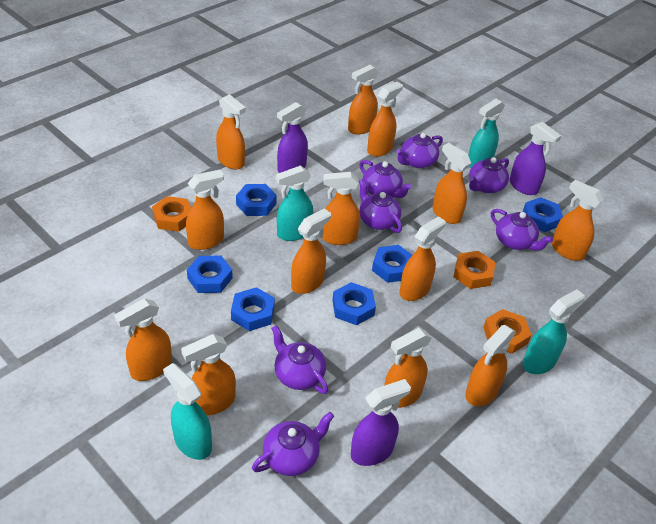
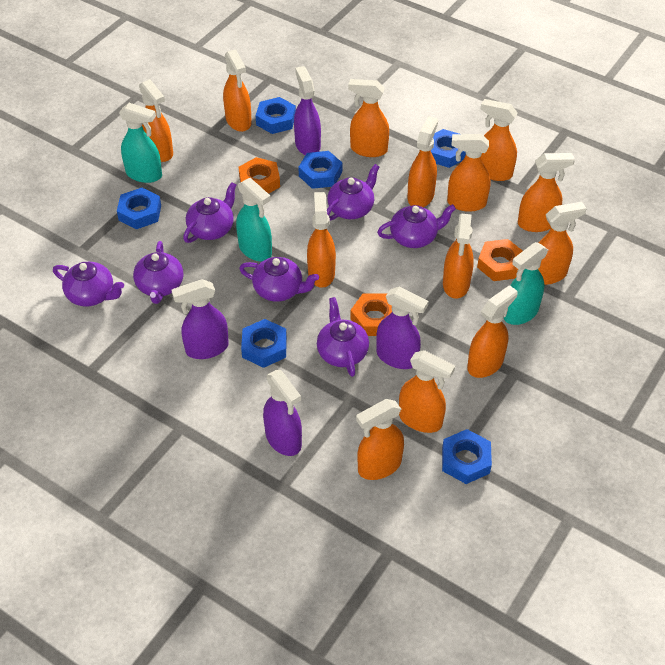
purple spray bottle: [277,102,308,173] [351,379,411,466] [509,122,561,195] = 3 -> [171,279,229,359] [263,370,302,456] [294,66,321,155] [376,287,429,369] = 4
turquoise spray bottle: [163,363,212,460] [276,166,313,241] [468,99,505,168] [523,289,585,374] = 4 -> [119,103,162,183] [236,178,272,261] [504,242,548,325] = 3

